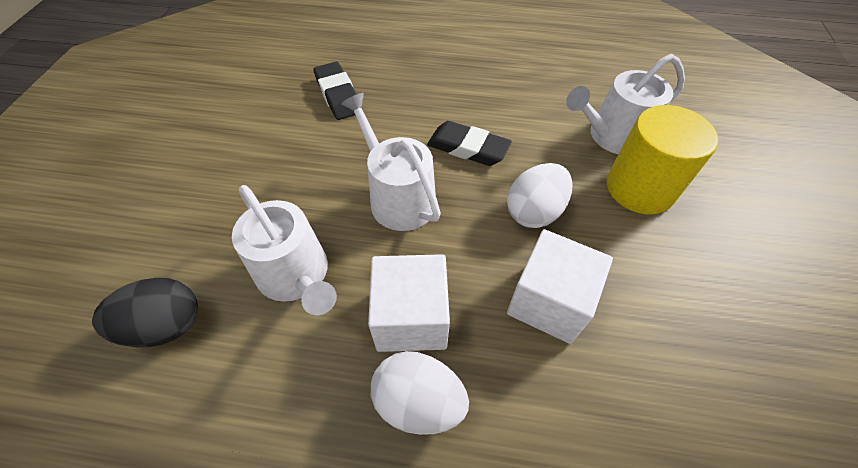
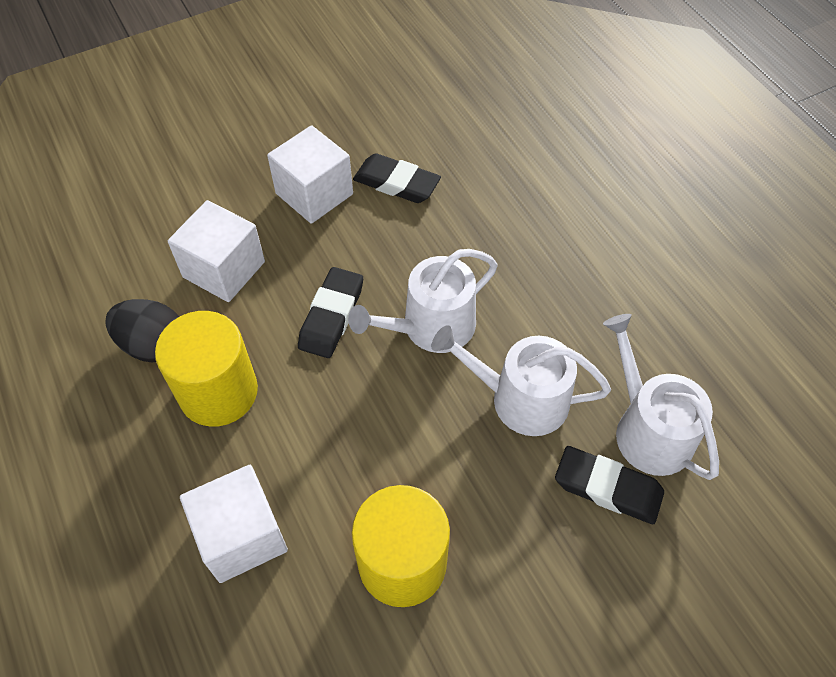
black eraser: [313,62,362,120] [427,121,511,166] = 2 -> [298,267,363,358] [353,153,441,203] [555,446,664,524] = 3
white cube: [368,254,450,352] [507,229,613,344] = 2 -> [168,200,265,302] [180,465,288,583] [267,125,353,224] = 3
white egg: [371,351,469,435] [507,163,572,228] = 2 -> none = 0
yellow cylinder: [607,105,718,214] = 1 -> [155,311,258,427] [352,485,450,607] = 2

